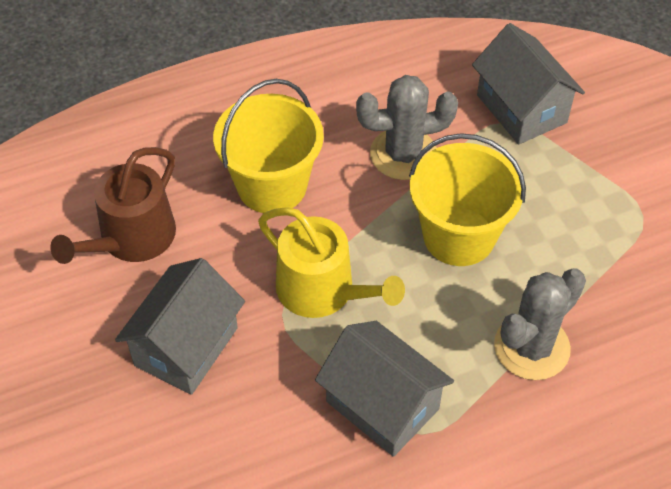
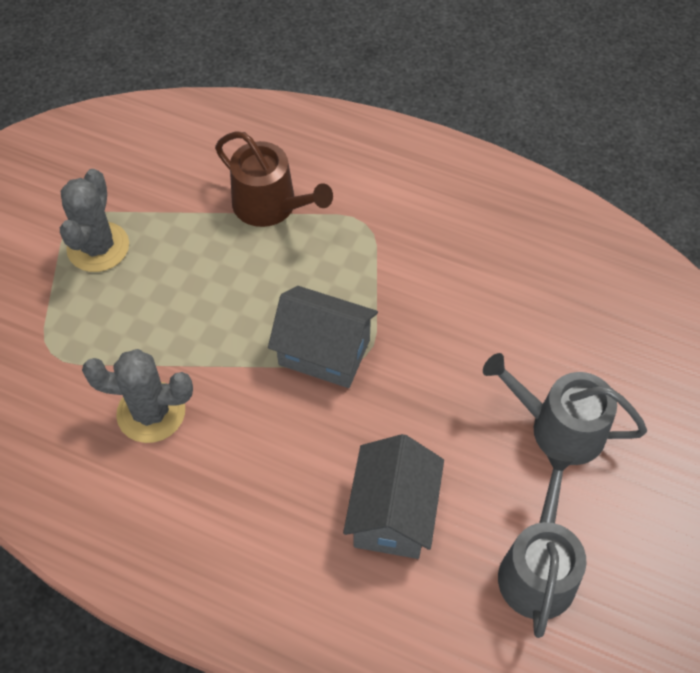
grey house: [115,258,245,395] [315,321,454,457] [472,23,585,144] = 3 -> [268,286,378,388] [343,434,444,559] = 2
grey watering can: none = 0 -> [483,353,647,465] [498,452,587,638] = 2
yellow bucket: [213,79,324,213] [409,133,526,266] = 2 -> none = 0
yellow watering can: [258,207,405,318] = 1 -> none = 0

